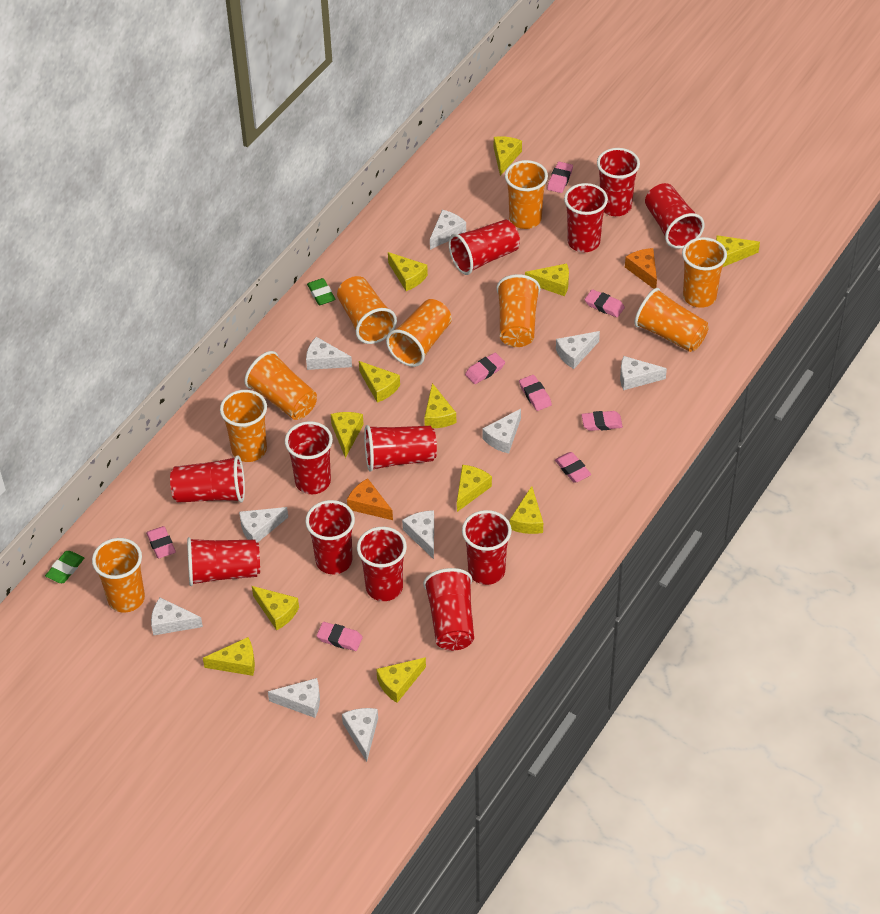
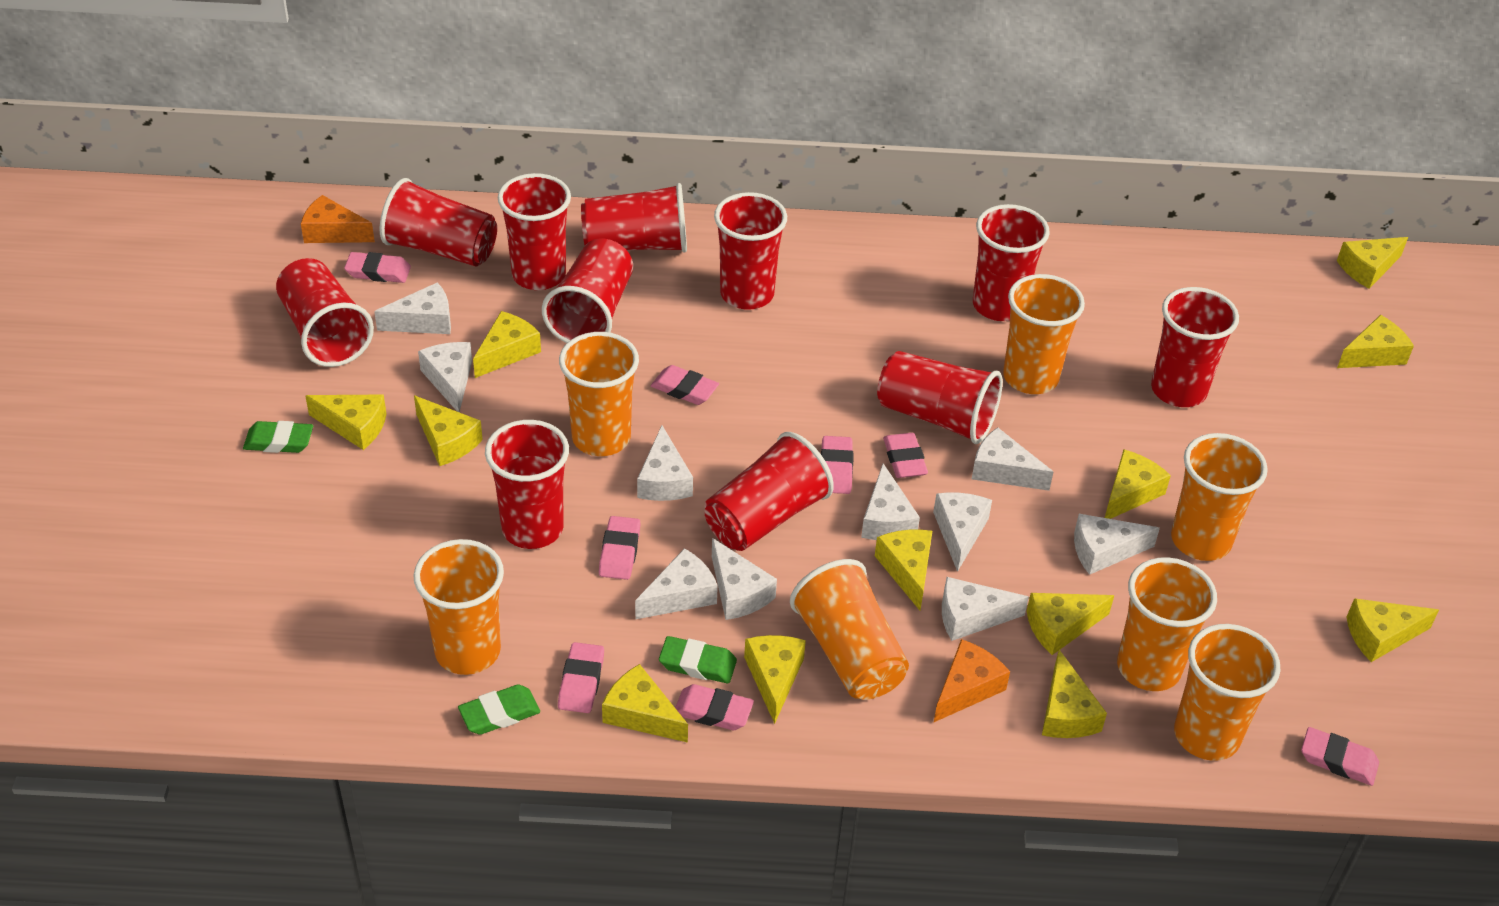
green eraser: [45,551,84,583] [307,278,335,305] = 2 -> [243,421,313,453] [458,685,540,735] [659,636,737,683] = 3
orange cup: [92,538,145,613] [220,390,267,462] [244,351,317,420] [337,276,397,344] [386,299,452,367] [496,274,540,347] [505,160,548,229] [634,288,709,352] [682,237,727,308] = 9 -> [414,539,504,675] [559,332,639,456] [790,559,909,700] [1003,274,1085,394] [1117,557,1217,691] [1171,433,1268,561] [1174,624,1280,761] = 7
red cup: [170,455,245,503] [187,537,260,586] [285,421,333,494] [305,500,355,574] [357,527,407,601] [364,425,437,472] [423,568,474,651] [449,220,520,275] [462,510,512,585] [564,183,608,252] [597,148,640,216] [645,183,705,249] = 12 -> [276,258,374,367] [380,178,497,267] [485,420,569,549] [498,173,571,290] [542,239,633,343] [581,183,687,253] [704,432,834,551] [714,192,787,310] [877,351,1003,444] [973,204,1050,321] [1151,287,1239,407] = 11

